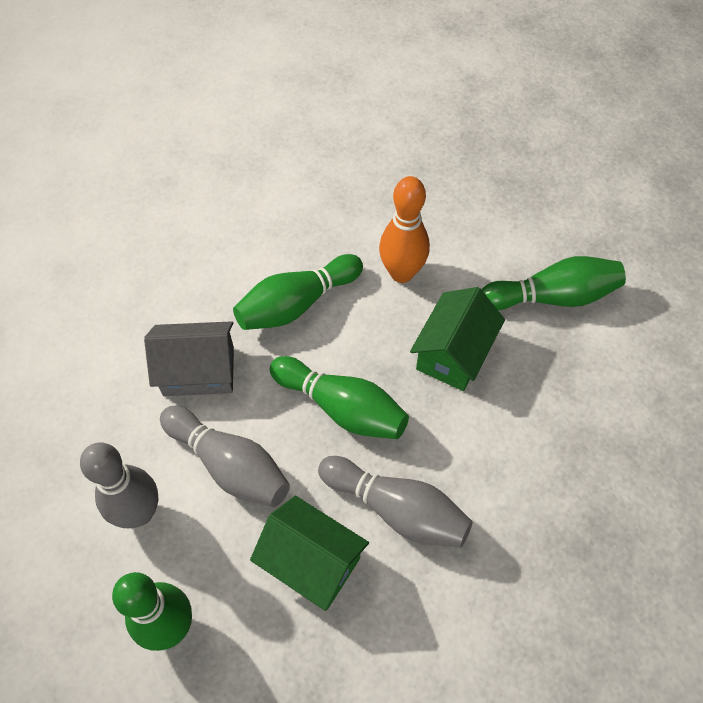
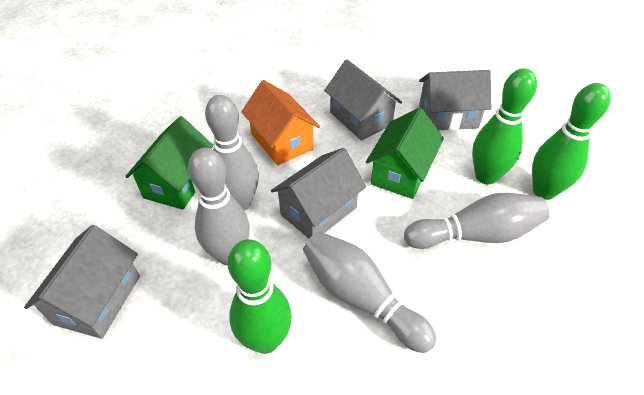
green bowling pin: [112,572,192,651] [233,254,363,330] [270,356,409,439] [481,256,626,310] = 4 -> [228,239,292,354] [472,68,537,184] [532,83,611,200] = 3
grey bowling pin: [80,442,158,528] [160,406,290,507] [318,456,473,548] = 3 -> [188,148,250,265] [205,95,259,211] [303,232,437,353] [404,193,550,249] = 4
grey house: [144,321,234,396] = 1 -> [24,225,140,339] [271,148,366,238] [324,59,402,141] [419,70,491,131] = 4
orange bowling pin: [379,176,430,283] = 1 -> none = 0
orange house: none = 0 -> [241,80,320,165] = 1

